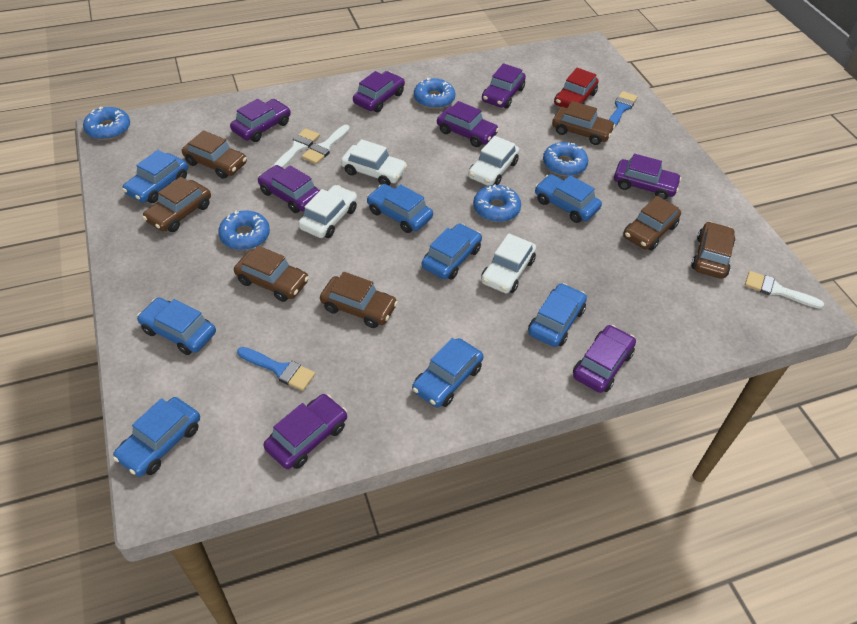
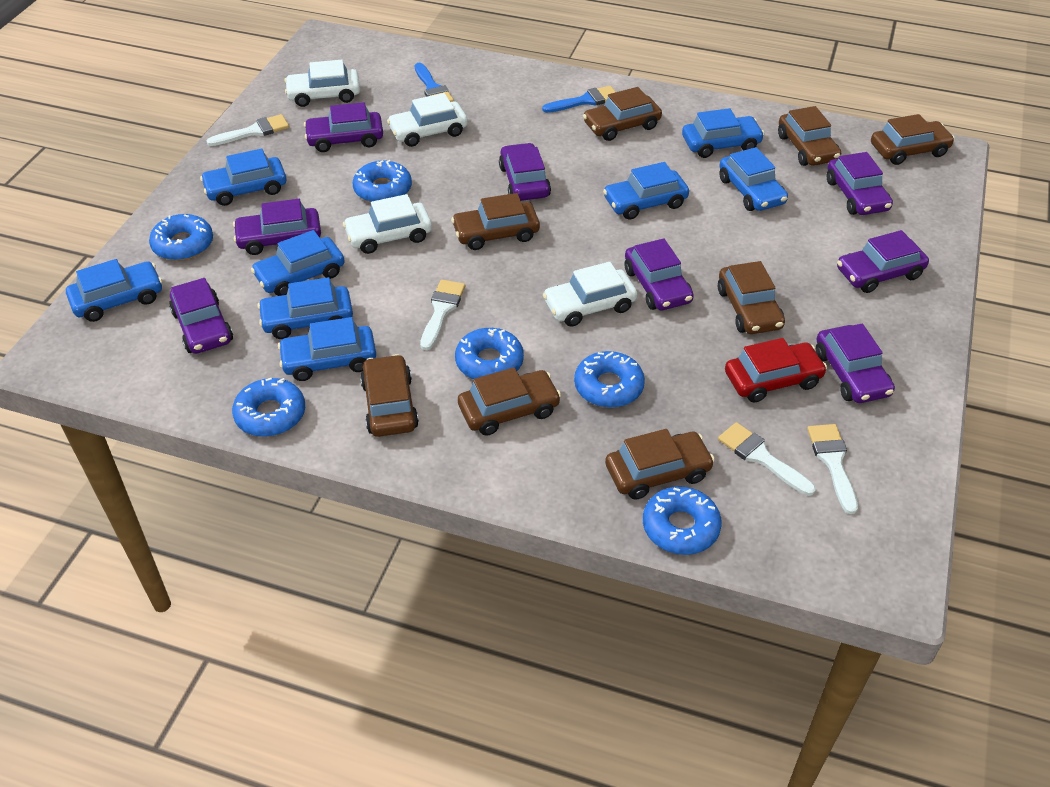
blue donut: [83,106,130,140] [218,210,270,250] [414,78,455,109] [473,184,521,222] [543,142,588,176] = 5 -> [149,214,213,261] [232,378,305,437] [353,160,412,202] [455,328,524,379] [574,351,645,408] [643,486,722,555] = 6
brown car: [143,177,211,232] [182,130,247,179] [234,246,309,302] [320,272,398,328] [552,101,615,145] [623,196,681,251] [691,222,735,279] = 7 -> [360,354,419,437] [451,193,540,250] [458,367,561,436] [583,87,662,141] [605,429,715,500] [718,261,785,334] [778,106,841,166] [871,114,955,165] = 8
white brush: [273,128,320,168] [302,125,350,164] [745,271,824,309] = 3 -> [206,114,289,146] [420,280,465,350] [718,422,816,496] [807,424,858,514] = 4

